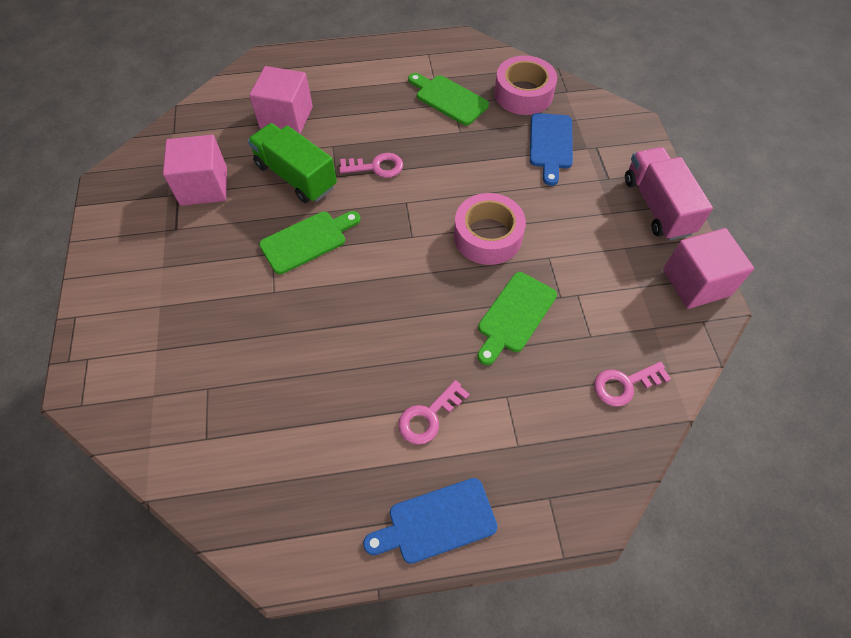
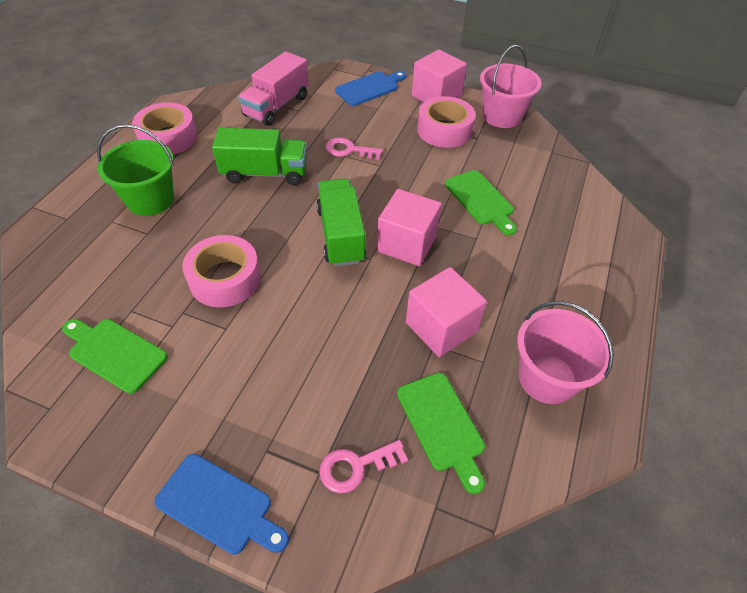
green bucket: none = 0 -> [97,124,174,216] = 1
green truck: [248,123,337,203] = 1 -> [212,128,307,185] [316,179,366,266] = 2
pink bucket: none = 0 -> [480,45,541,128] [517,301,614,404] = 2
pink key: [339,153,403,178] [398,380,470,445] [594,362,671,407] = 3 -> [319,440,408,493] [326,137,383,160] = 2
pink tape: [454,193,526,265] [494,56,557,115] = 2 -> [132,102,197,155] [182,235,261,307] [417,96,476,148] = 3

